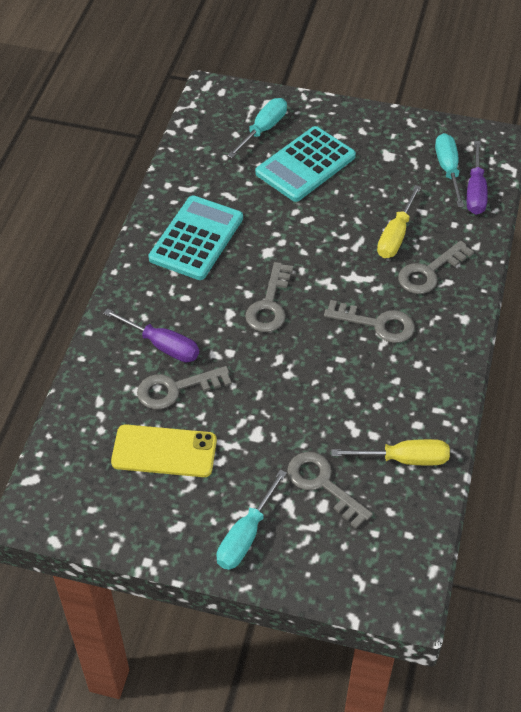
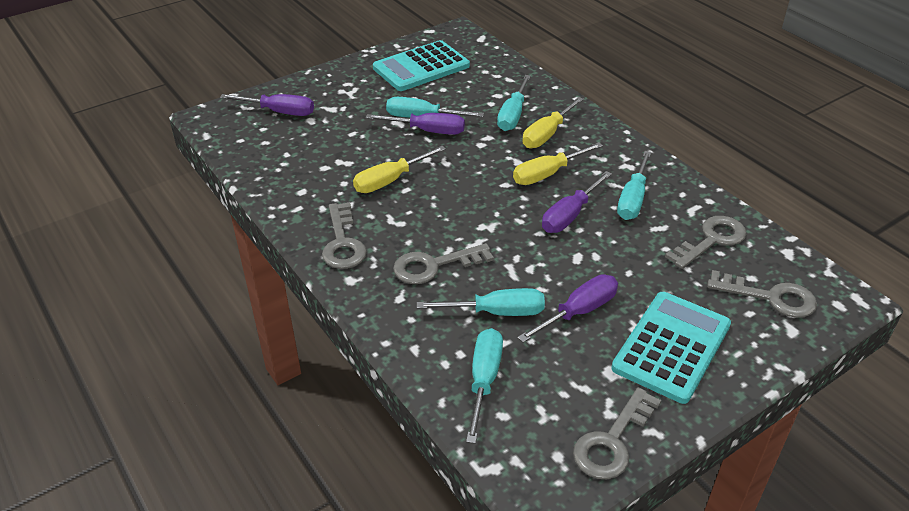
purple screwdriver: [103,309,199,362] [467,141,488,215] = 2 -> [220,94,314,116] [366,113,465,135] [517,275,618,343] [542,171,612,233] = 4
turquoise screwdriver: [216,469,287,570] [227,98,287,158] [435,133,464,207] = 3 -> [386,97,484,118] [417,288,545,316] [466,328,503,444] [497,75,531,131] [617,151,651,220] = 5
yellow phone: [111,424,217,477] = 1 -> none = 0
yellow screwdriver: [331,439,450,465] [377,185,421,258] = 2 -> [353,146,446,193] [513,142,603,185] [523,97,584,148] = 3

